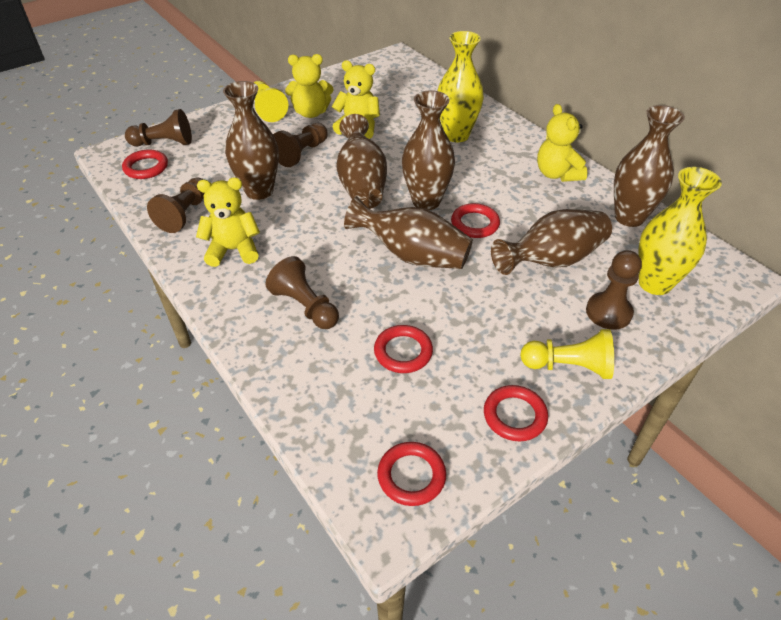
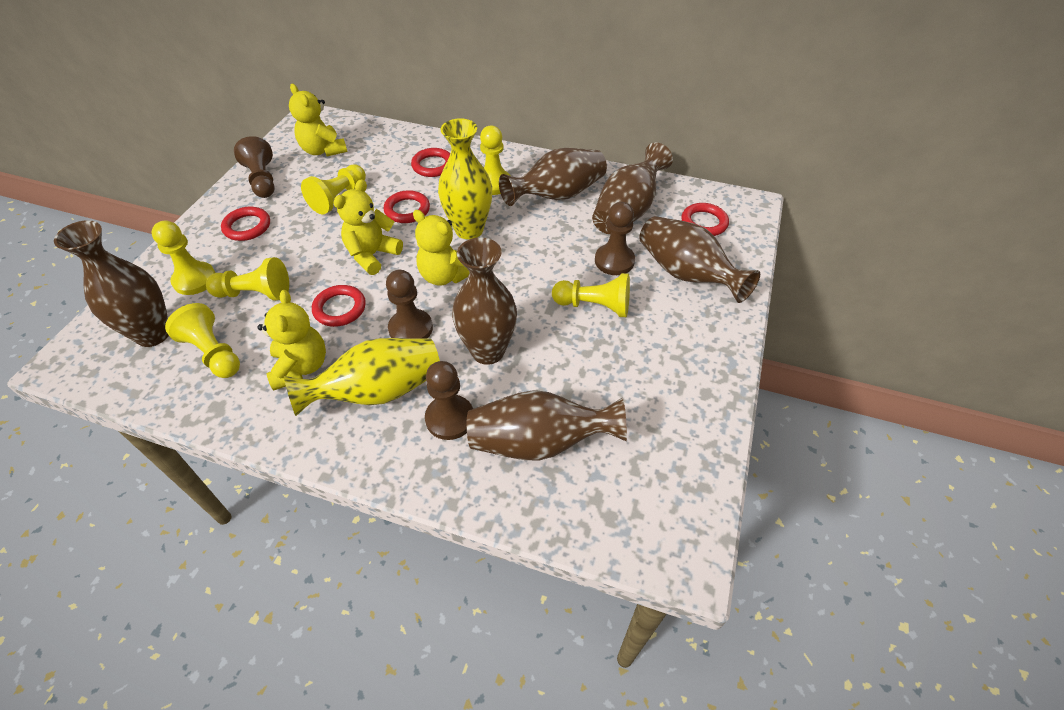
brown pawn: [125,109,192,146] [147,177,204,233] [265,256,339,329] [273,123,328,167] [586,250,642,330] = 5 -> [234,136,275,198] [386,270,433,339] [425,361,473,440] [595,202,635,275] = 4
yellow pawn: [253,81,288,122] [520,329,614,379] = 2 -> [151,220,216,295] [165,303,240,378] [206,257,289,301] [301,164,366,215] [480,126,510,195] [552,273,630,317] = 6

